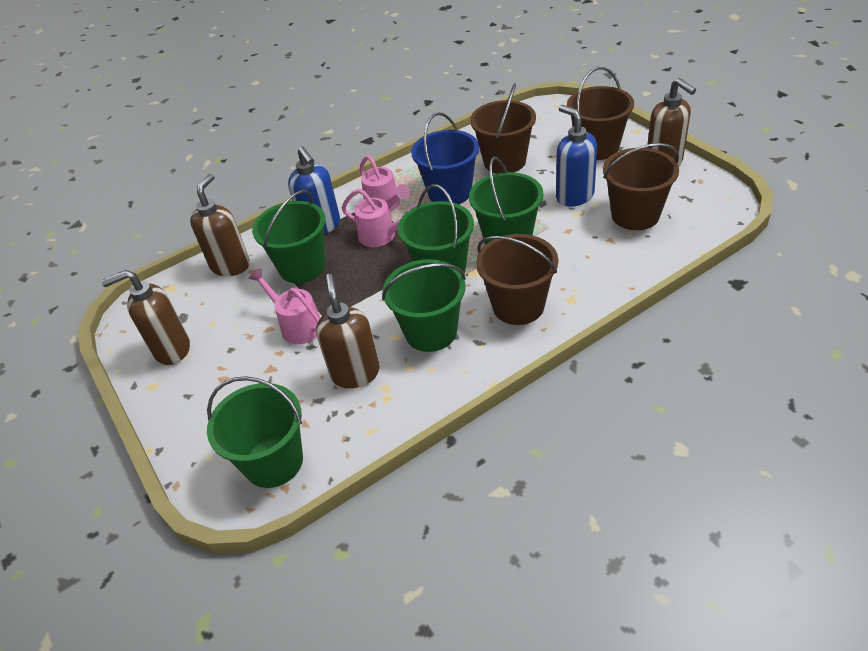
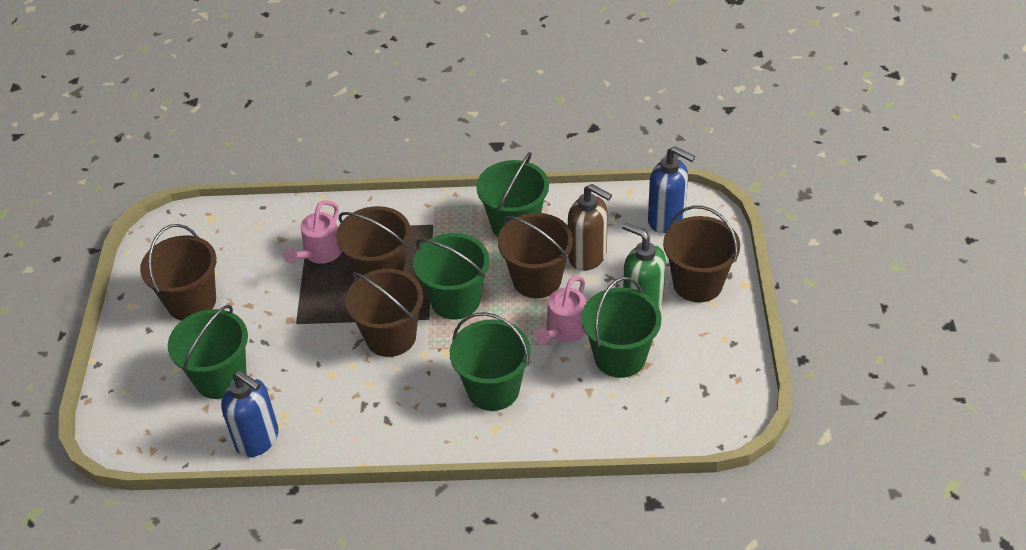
blue bucket: [411,112,479,204] = 1 -> none = 0
brown bucket: [470,83,536,174] [476,234,558,325] [567,67,634,160] [603,143,679,230] = 4 -> [140,224,217,320] [336,206,411,279] [345,269,423,357] [498,213,573,298] [663,205,740,302] = 5
brown soap dispenser: [101,270,190,365] [190,174,250,276] [316,274,380,388] [647,78,696,166] = 4 -> [568,184,612,271] = 1
green soap dispenser: none = 0 -> [622,222,666,310] = 1
pink watering can: [248,268,321,344] [342,189,416,247] [359,155,410,212] = 3 -> [283,200,342,264] [534,276,586,345] = 2

